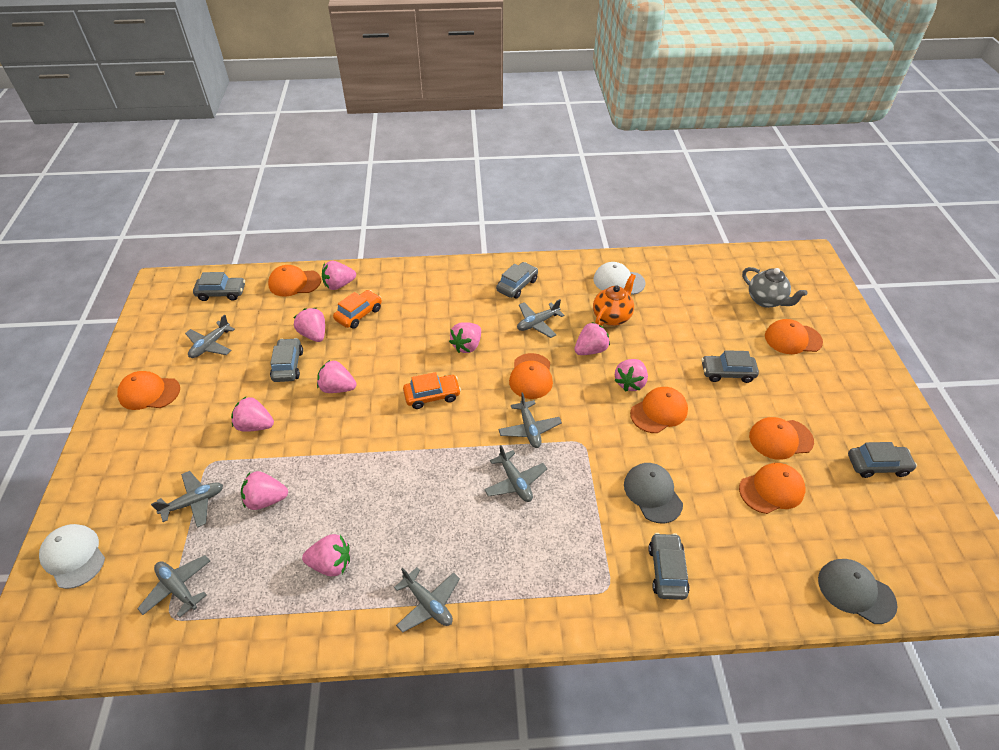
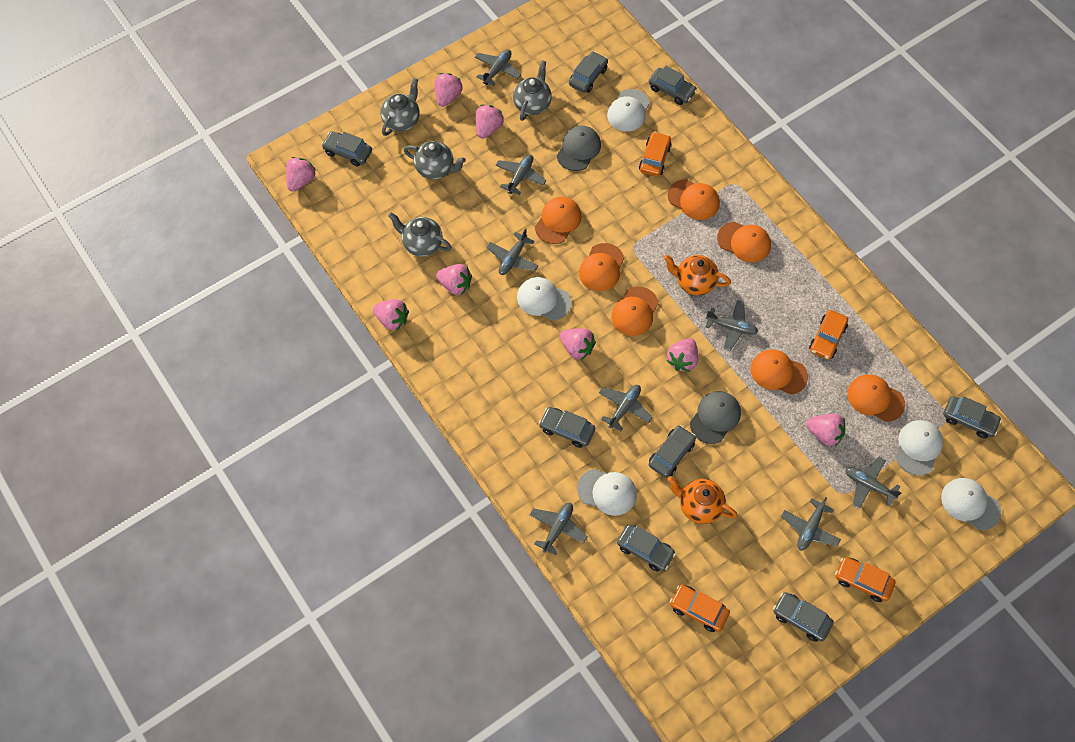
grey car: [193,272,245,301] [270,338,303,382] [496,262,538,299] [648,533,690,600] [701,350,759,383] [848,442,917,478] = 6 -> [321,131,372,166] [539,407,595,448] [569,51,608,93] [617,524,676,572] [649,66,697,105] [649,425,696,478] [773,592,834,642] [943,396,1002,439] = 8
grey plane: [137,555,210,618] [151,471,223,528] [185,314,235,358] [394,567,460,633] [484,445,547,502] [498,392,562,448] [517,299,564,338] = 7 -> [475,49,521,86] [487,228,538,275] [495,154,547,195] [530,503,588,555] [599,385,653,431] [706,300,758,351] [781,497,841,550] [846,457,901,509] = 8
grey teapot: [742,267,807,308] = 1 -> [381,78,419,136] [388,212,451,257] [404,141,466,179] [513,60,552,121] = 4
orange car: [333,290,382,329] [403,372,461,409] = 2 -> [639,131,672,177] [670,585,730,632] [809,310,848,360] [835,557,896,602] = 4
orange teapot: [593,274,636,326] = 1 -> [664,255,731,295] [667,476,737,524] = 2
pink strawberry: [231,397,274,432] [241,471,288,510] [294,308,325,342] [302,534,350,576] [317,360,357,393] [322,261,356,290] [449,322,481,353] [574,322,610,355] [614,359,648,392] = 9 -> [286,157,316,192] [373,299,409,331] [435,73,463,107] [436,264,472,295] [475,105,504,139] [560,328,596,360] [667,338,698,372] [806,414,845,446] = 8
white cap: [39,524,105,589] [593,262,645,295] = 2 -> [517,277,571,321] [577,469,637,516] [607,89,650,132] [896,420,944,475] [941,478,1001,530] = 5

